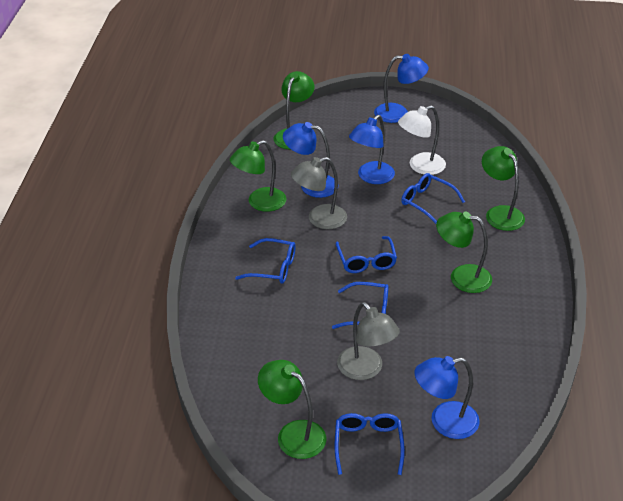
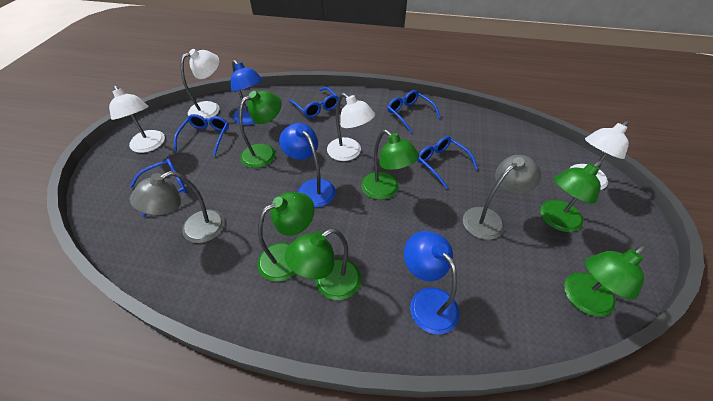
blue lamp: [283,122,335,198] [349,115,395,184] [374,54,429,123] [414,356,480,439] = 4 -> [231,60,263,125] [279,123,336,207] [404,231,459,335] = 3
green lamp: [230,140,286,212] [258,360,326,459] [274,71,314,149] [436,212,492,293] [482,146,525,231] = 5 -> [239,91,282,168] [258,192,314,282] [285,228,361,300] [361,130,419,200] [540,161,602,232] [564,245,645,316] = 6
white lamp: [398,105,446,175] = 1 -> [109,85,165,153] [181,49,220,119] [327,93,375,161] [569,121,629,190] = 4

